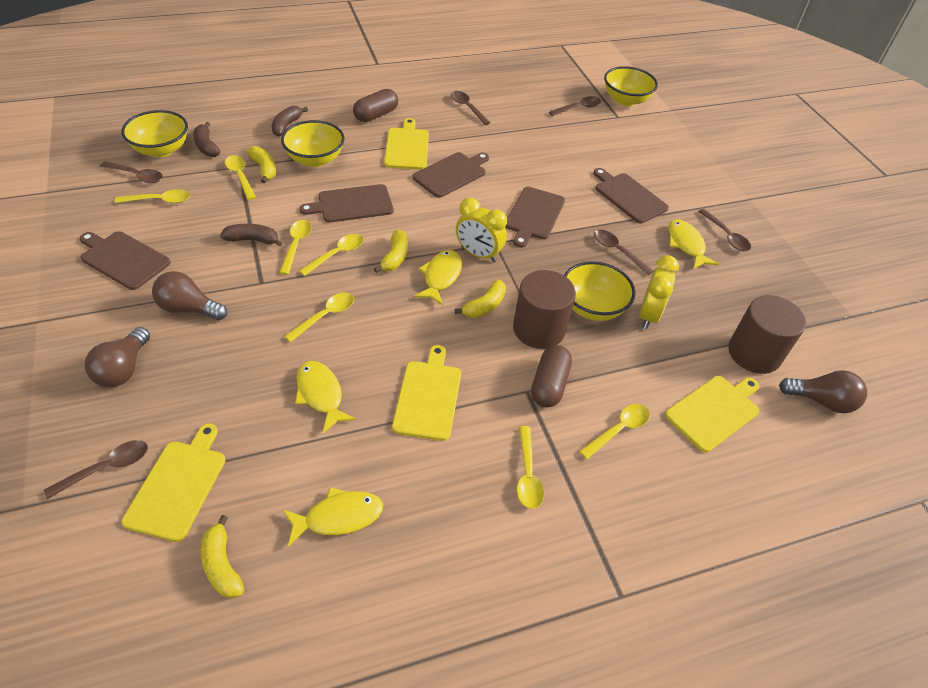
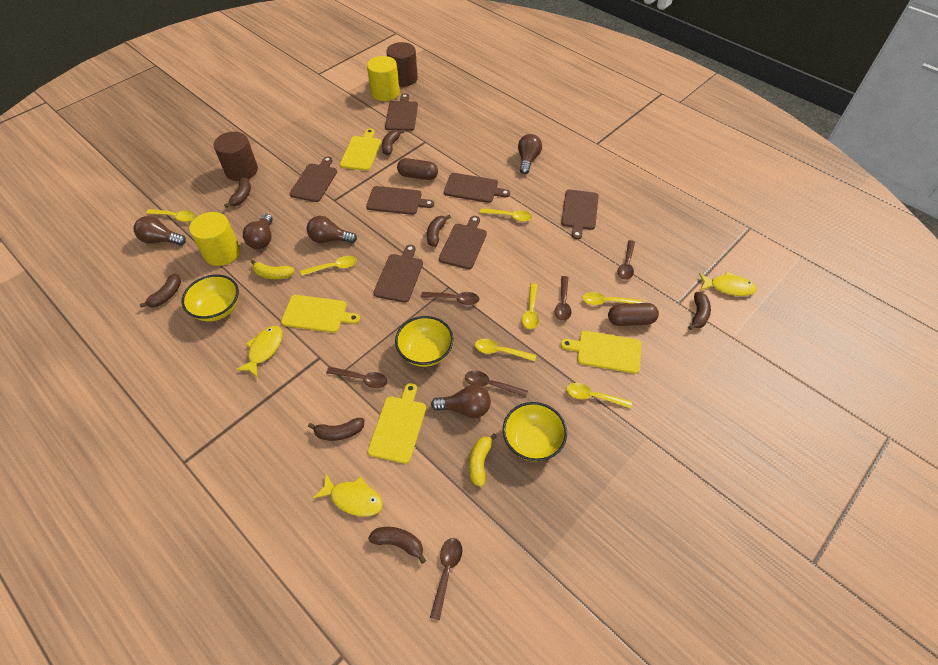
brown banana: [193,122,220,157] [220,223,282,247] [272,106,308,137] = 3 -> [140,274,181,308] [224,177,251,208] [308,418,364,441] [368,527,426,564] [382,129,404,155] [427,215,451,247] [688,292,711,330] = 7
brown cutting board: [80,231,171,290] [299,184,394,223] [412,152,489,198] [506,187,565,248] [593,168,669,223] = 5 -> [289,156,337,202] [366,186,434,215] [373,245,423,303] [385,93,418,131] [439,216,487,269] [444,173,510,203] [561,189,598,240] = 7
brown light bulb: [85,327,150,387] [152,271,227,320] [779,370,867,413] = 3 -> [134,216,186,245] [243,214,273,249] [307,216,357,243] [431,385,491,418] [518,134,542,174] = 5
yellow banana: [201,515,244,599] [247,146,276,183] [374,230,408,273] [455,280,506,318] = 4 -> [251,260,294,279] [469,434,497,487] = 2
yellow bowl: [121,110,188,157] [281,120,344,167] [564,261,635,321] [604,66,658,106] = 4 -> [182,274,239,321] [395,316,453,367] [503,402,567,462] = 3
yellow clock: [456,198,507,263] [639,255,679,329] = 2 -> none = 0
yellow cylinder: none = 0 -> [189,212,240,266] [367,56,400,101] = 2
yellow fish: [283,488,383,546] [295,361,356,433] [414,250,462,305] [668,219,719,269] = 4 -> [236,326,282,377] [313,474,383,517] [699,272,757,296] = 3

